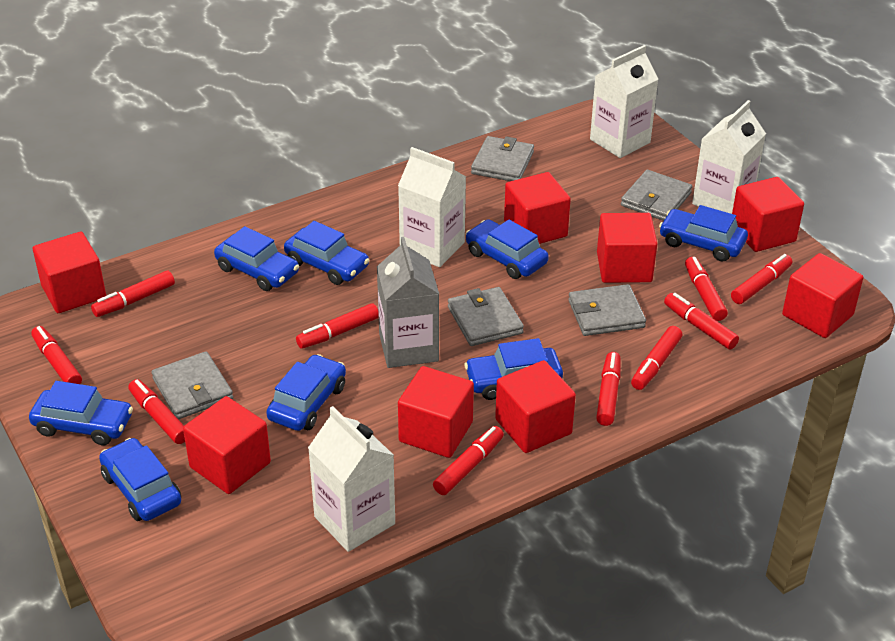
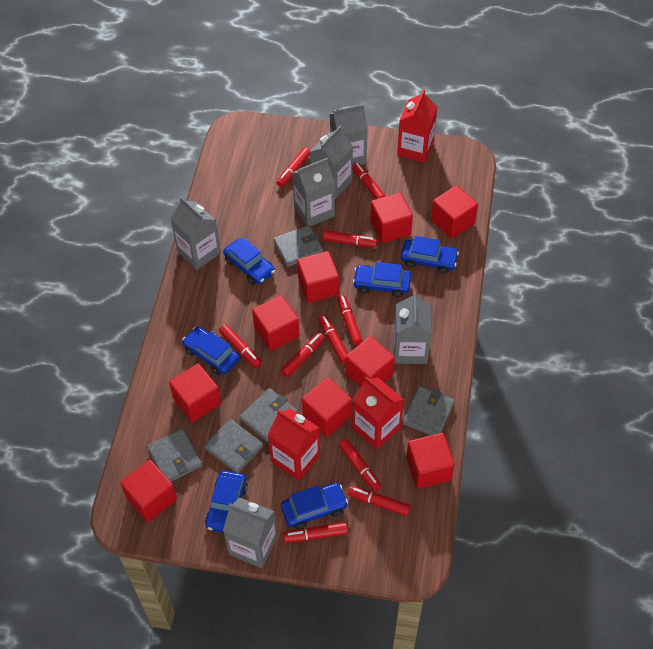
blue car: [29,381,133,445] [99,438,181,521] [214,226,299,291] [266,354,346,431] [284,221,370,285] [464,338,563,400] [466,219,549,279] [659,205,748,262] = 8 -> [182,327,240,375] [205,471,248,533] [223,238,275,285] [281,483,348,529] [353,262,411,297] [401,236,459,274] = 6
grey carton: [377,237,439,368] = 1 -> [170,197,221,270] [223,498,277,568] [292,158,335,226] [310,126,353,199] [330,104,368,165] [393,292,432,364] = 6
red carton: none = 0 -> [268,408,320,481] [352,376,404,450] [397,89,437,163] = 3
red cube: [33,232,106,313] [183,396,271,494] [398,366,474,458] [495,360,576,453] [504,172,571,244] [597,213,658,283] [732,177,804,252] [782,253,863,338] = 8 -> [120,460,177,522] [169,363,221,422] [252,295,300,351] [297,251,339,303] [302,377,352,437] [345,336,395,387] [370,192,413,243] [406,433,455,489] [431,185,478,239] = 9
white carton: [308,406,395,552] [398,147,466,267] [590,45,658,158] [692,100,766,214] = 4 -> none = 0

